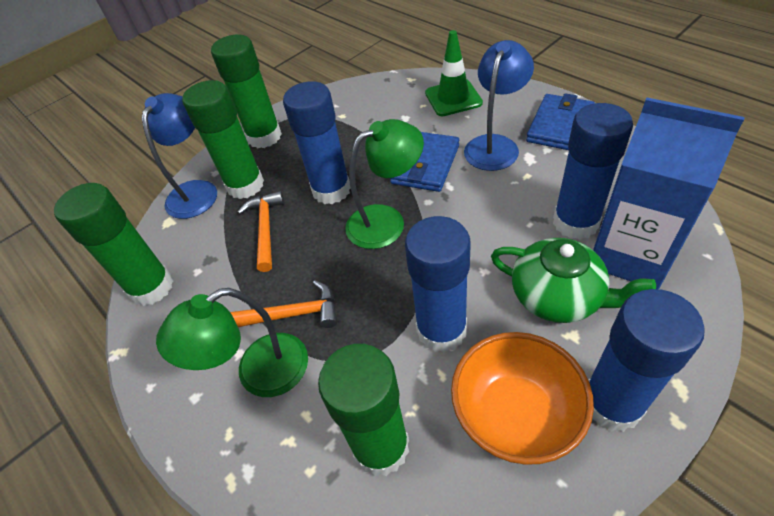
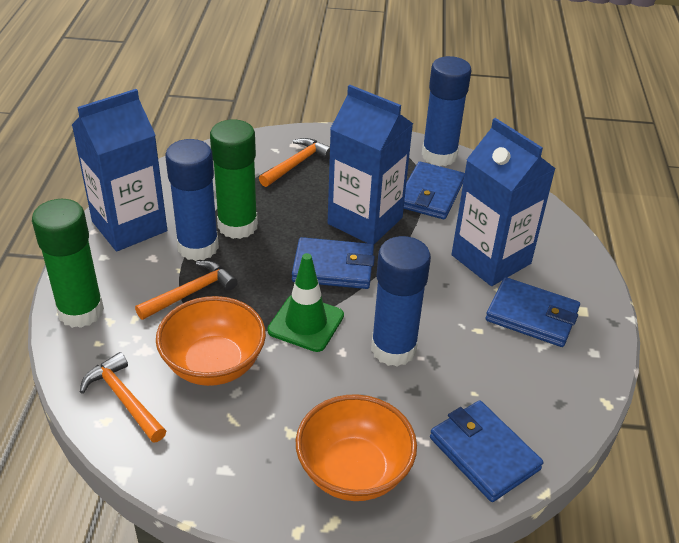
blue carton: [593,98,745,289] = 1 -> [72,89,167,251] [328,85,413,245] [452,118,556,286] = 3
blue glue stick: [283,81,350,204] [405,216,471,353] [553,103,633,240] [588,289,705,432] = 4 -> [165,139,219,261] [371,236,431,366] [422,56,471,166] = 3
blue lamp: [142,93,217,219] [464,40,534,171] = 2 -> none = 0
blue wallet: [390,132,459,192] [526,93,595,150] = 2 -> [292,237,375,289] [404,161,465,219] [430,400,543,502] [485,277,580,347] = 4
green glue stick: [54,183,173,306] [182,80,264,199] [211,34,282,149] [318,344,409,476] = 4 -> [32,199,104,328] [210,120,258,239] = 2
green lamp: [156,288,308,397] [345,119,424,249] = 2 -> none = 0
green teapot: [491,238,656,323] = 1 -> none = 0
orange bowl: [451,332,594,465] = 1 -> [156,296,266,386] [296,394,417,501] = 2
orange hammer: [230,281,337,328] [238,191,284,272] = 2 -> [80,352,166,443] [135,260,238,320] [259,138,330,187] = 3

